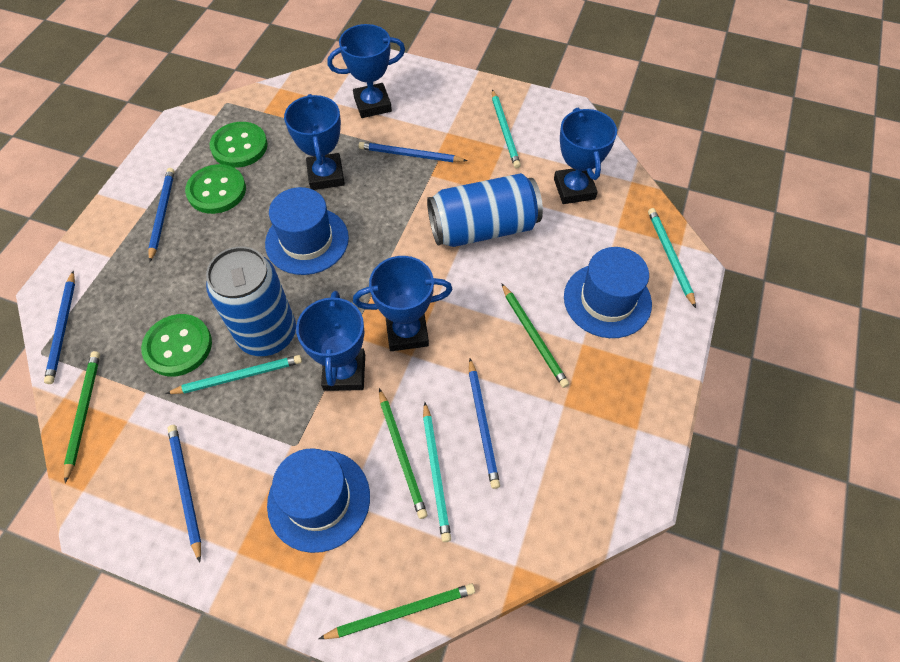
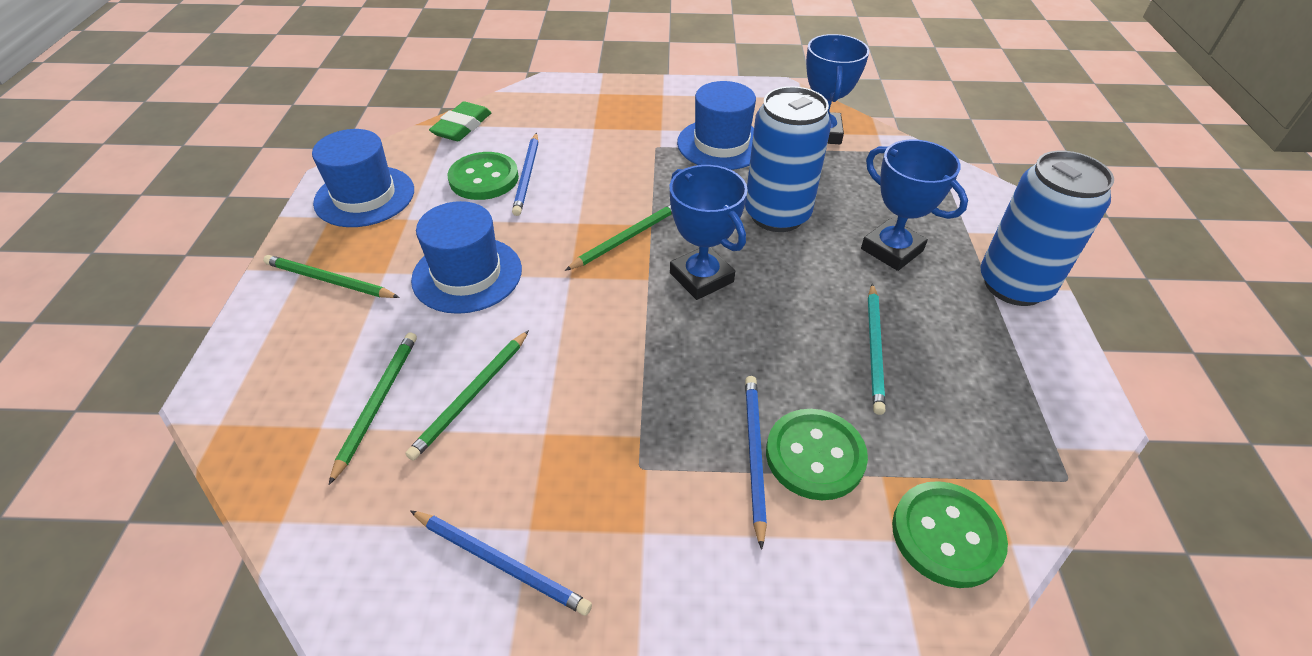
blue pencil: [44,271,75,384] [148,168,175,263] [167,425,201,563] [359,142,468,162] [469,359,500,489] = 5 -> [410,510,592,616] [512,133,538,216] [745,376,767,550] = 3
blue trophy: [284,94,345,190] [296,291,365,391] [327,24,405,118] [353,256,453,351] [554,108,617,204] = 5 -> [669,165,748,300] [806,34,869,144] [861,139,968,271] = 3
green eraser: none = 0 -> [429,102,492,141] = 1
turquoise pencil: [166,355,302,394] [423,402,451,542] [492,90,521,168] [648,208,696,308] = 4 -> [868,283,885,415] = 1

